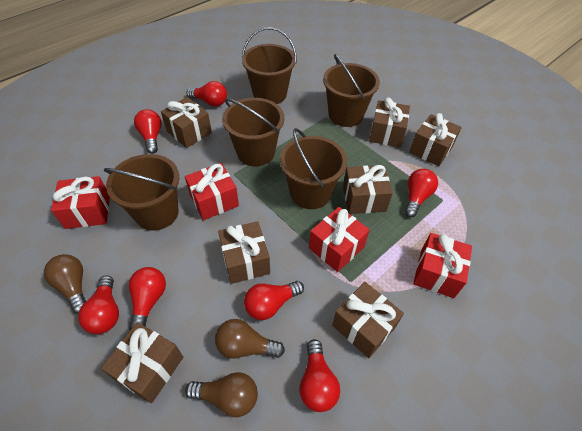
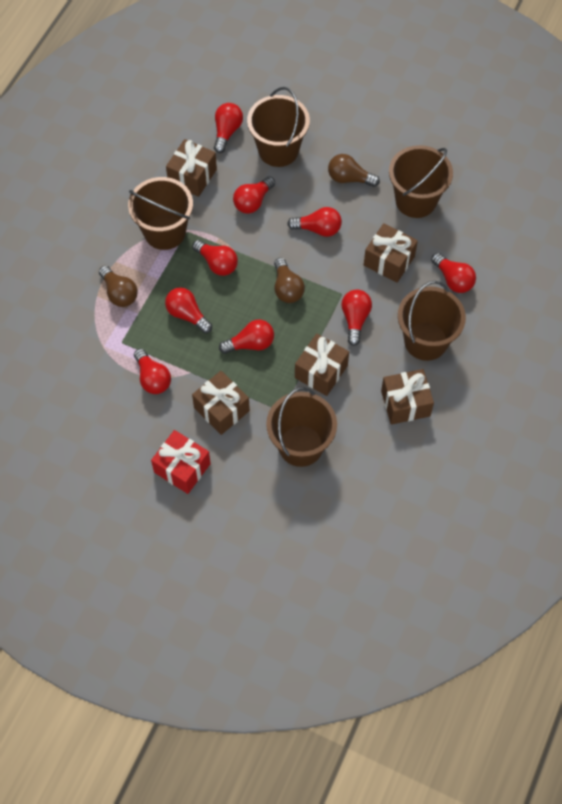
brown gift: [101,322,183,403] [161,97,212,148] [218,221,270,284] [332,282,404,358] [343,165,393,214] [369,98,410,147] [409,113,462,166] = 7 -> [166,139,217,197] [192,371,250,435] [295,333,349,396] [364,223,418,283] [381,369,434,425] = 5
red gift: [51,176,110,229] [185,163,239,220] [309,207,370,272] [413,233,472,298] = 4 -> [151,430,211,494] = 1
red light bulb: [78,275,119,334] [129,267,166,330] [134,109,162,154] [186,81,227,107] [244,281,304,320] [299,339,340,412] [404,169,438,218] = 7 -> [134,349,171,394] [165,287,212,333] [192,240,238,276] [214,103,243,153] [219,320,274,354] [233,176,275,214] [287,207,342,237] [341,290,372,346] [431,253,476,293] = 9

